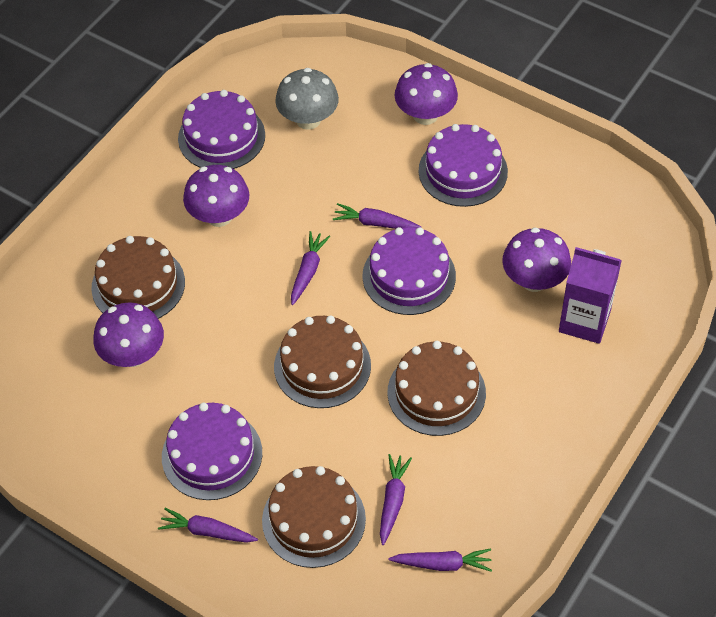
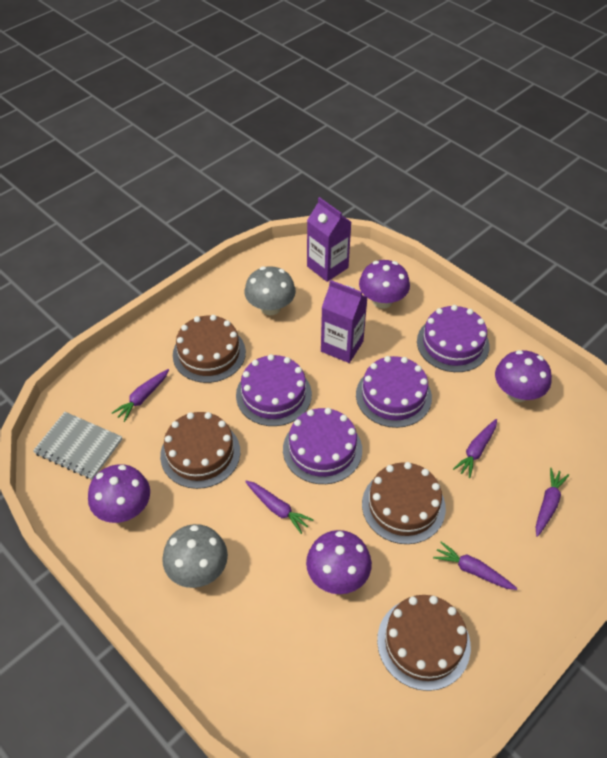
grey mushroom: [275,68,339,130] = 1 -> [162,524,228,588] [244,266,296,316] = 2
grey notebook: none = 0 -> [33,412,122,479] = 1
purple carton: [559,247,622,344] = 1 -> [307,197,351,282] [321,280,367,363] = 2

